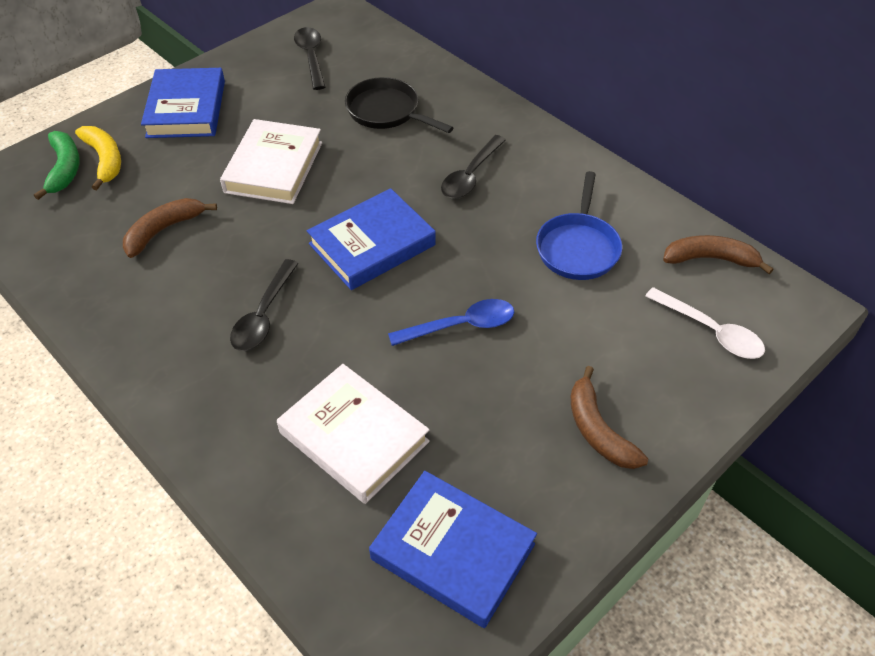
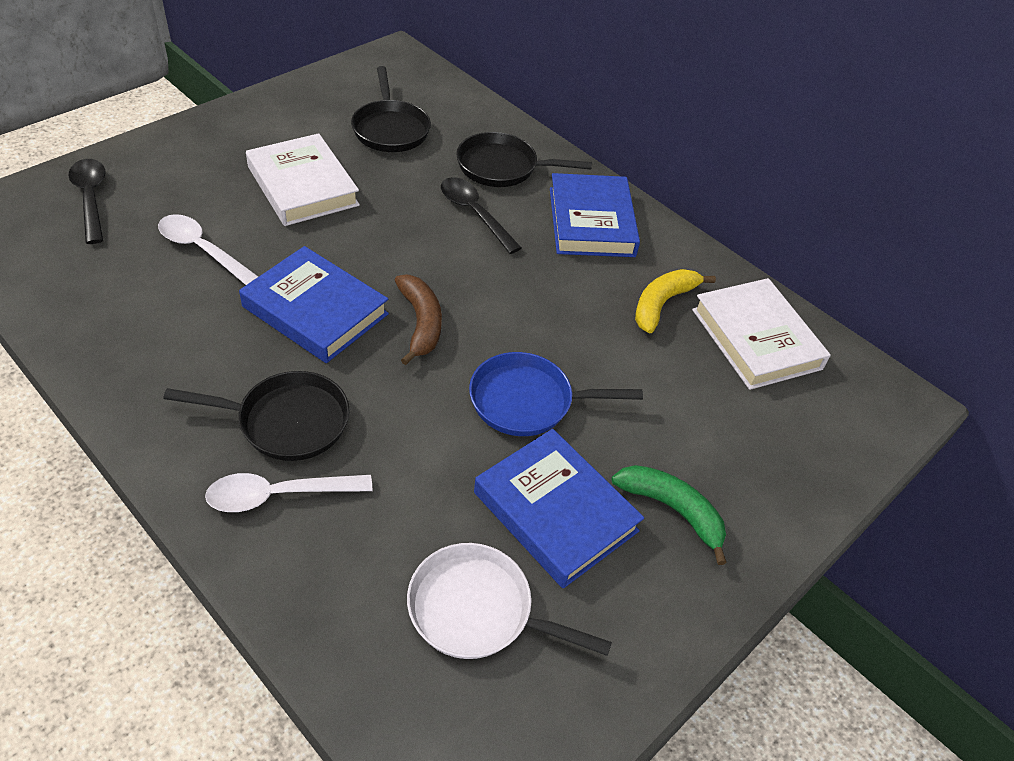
black pan: [345,77,454,133] = 1 -> [163,371,350,461] [351,66,431,152] [456,132,592,187] = 3
black spoon: [230,259,299,351] [294,27,325,90] [441,135,506,199] = 3 -> [68,159,106,244] [441,177,521,254] = 2
blue spoon: [388,299,514,346] = 1 -> none = 0
brown banana: [123,198,217,258] [571,366,648,469] [663,235,773,274] = 3 -> [394,274,442,365] = 1
white pan: none = 0 -> [407,543,612,659] = 1
white spoon: [645,287,765,359] = 1 -> [158,214,258,285] [205,473,372,512] = 2

